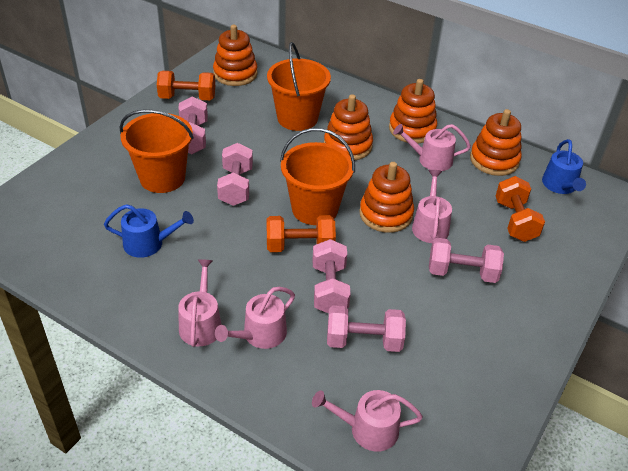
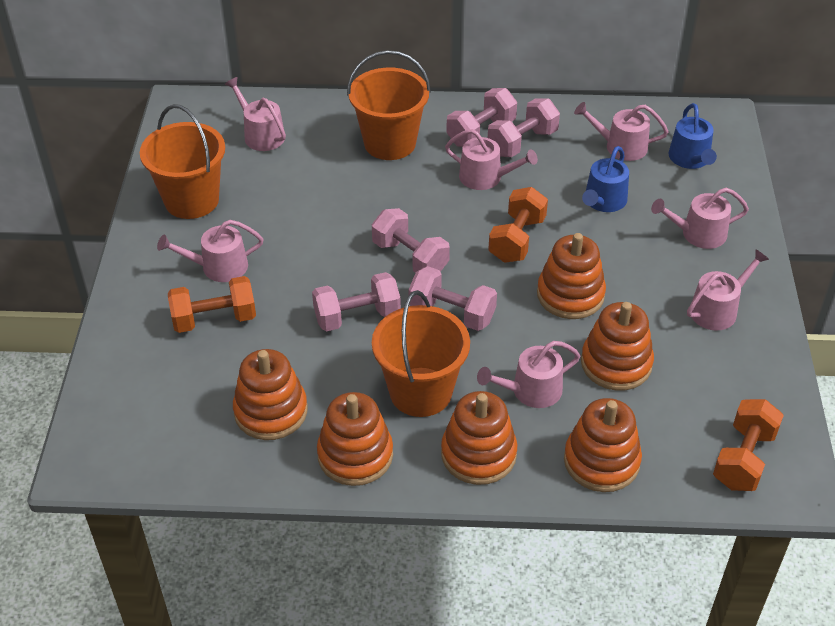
orange stacking toy: [213,25,258,86] [324,94,373,160] [359,162,414,233] [389,79,437,144] [470,109,522,176] = 5 -> [233,349,308,440] [317,392,393,486] [441,391,517,485] [537,233,606,319] [564,398,642,492] [581,302,654,391] = 6
pink watering can: [178,259,222,347] [215,287,295,349] [312,390,423,452] [393,124,471,171] [412,170,452,243] = 5 -> [157,220,264,282] [225,77,286,151] [445,129,538,190] [477,341,580,408] [574,102,669,161] [651,188,749,249] [687,249,769,330] = 7

